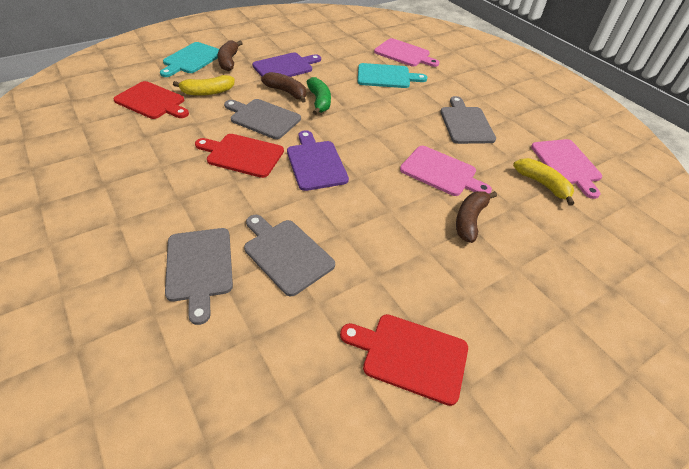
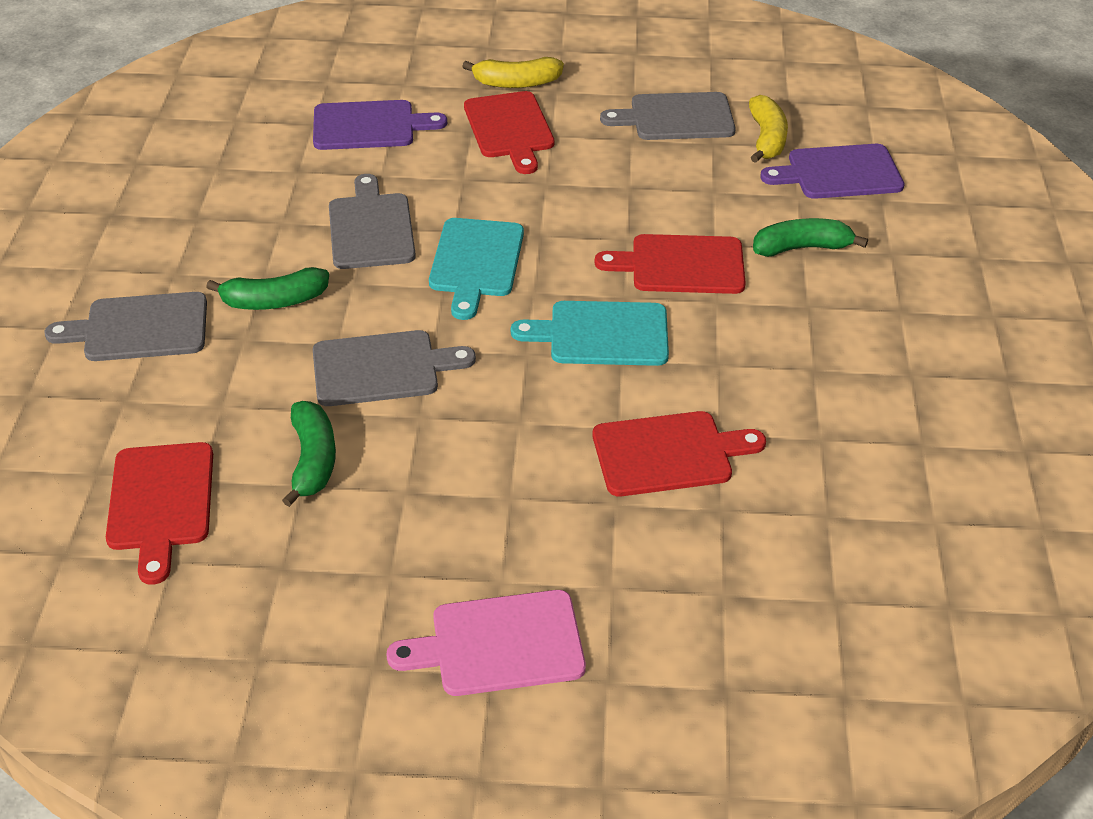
brown banana: [218,40,243,71] [261,72,306,103] [456,191,497,243] = 3 -> none = 0
green banana: [307,77,331,115] = 1 -> [206,267,329,310] [282,401,336,507] [753,218,868,257] = 3
pink cutting board: [374,38,440,67] [400,146,492,196] [531,139,602,199] = 3 -> [386,590,586,696] = 1
red cutting board: [113,81,189,119] [195,134,284,178] [340,314,468,406] = 3 -> [106,442,213,585] [464,91,554,174] [593,411,766,496] [594,234,746,294] = 4

